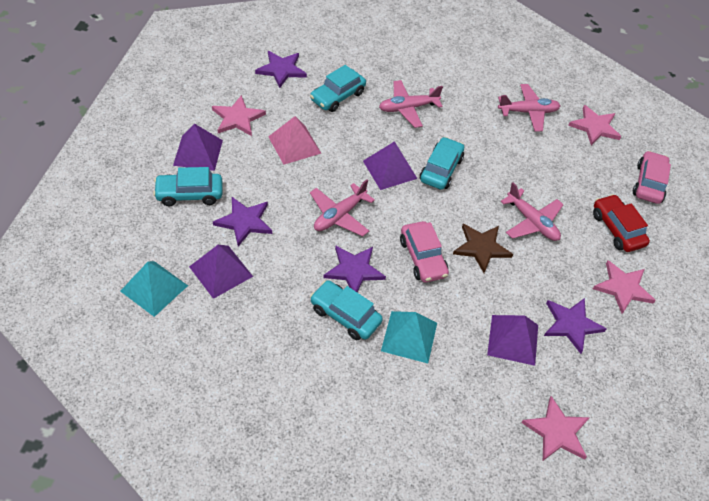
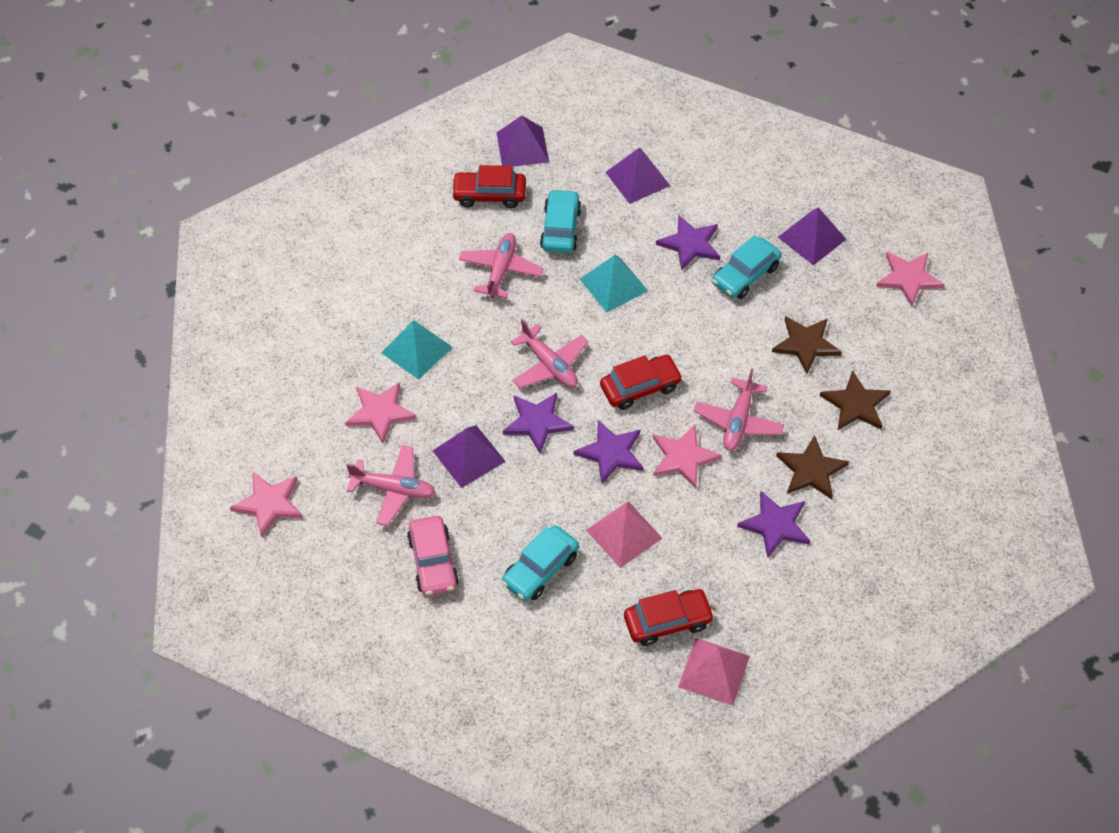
brown star: [453,224,513,273] = 1 -> [772,316,842,374] [776,435,849,499] [820,370,890,430] = 3
pink car: [400,221,449,283] [633,151,671,204] = 2 -> [407,516,459,596] = 1
pink pyramid: [268,116,321,165] = 1 -> [586,501,663,568] [678,638,750,706] = 2
red car: [593,194,650,252] = 1 -> [451,165,526,208] [600,355,683,410] [624,589,715,646] = 3
turquoise car: [153,167,222,206] [310,65,366,112] [310,280,383,340] [420,137,464,190] = 4 -> [502,525,579,601] [540,189,581,253] [712,236,781,299] = 3

